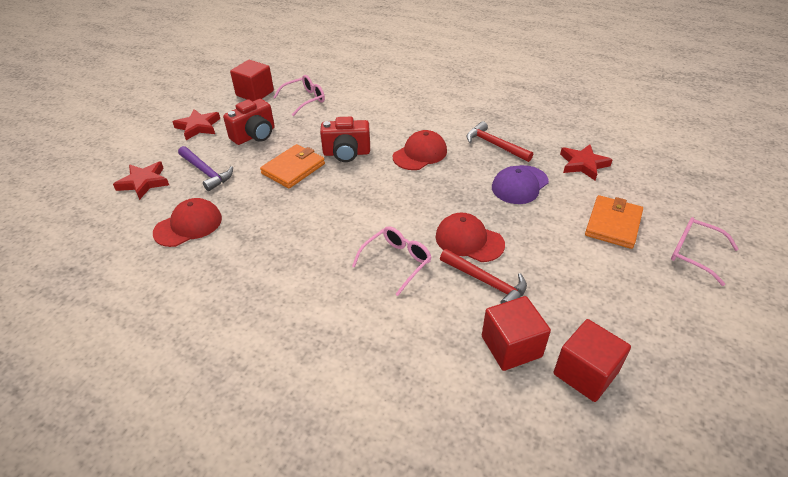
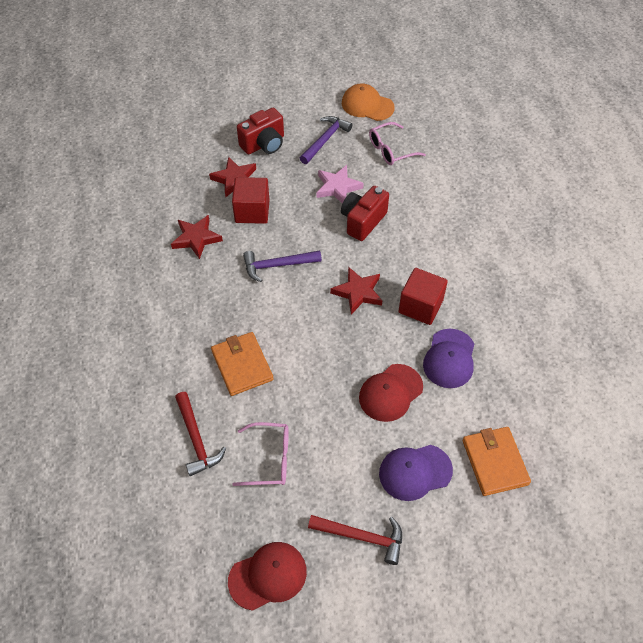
orange cap: none = 0 -> [342,83,395,121] = 1
pink glasses: [273,75,325,116] [352,226,432,296] [671,217,738,286] = 3 -> [232,422,289,486] [369,122,426,165] = 2
pink star: none = 0 -> [316,165,364,204] = 1
purple cap: [492,165,549,204] = 1 -> [379,445,453,501] [423,329,474,388] = 2
purple hammer: [178,146,233,191] = 1 -> [243,250,322,282] [300,116,352,164] = 2
red cap: [153,198,222,247] [393,130,447,170] [435,213,505,262] = 3 -> [228,542,307,611] [359,364,423,422] = 2
red cube: [230,60,274,101] [482,296,551,371] [553,319,631,402] = 3 -> [232,177,270,224] [398,268,448,325] = 2

